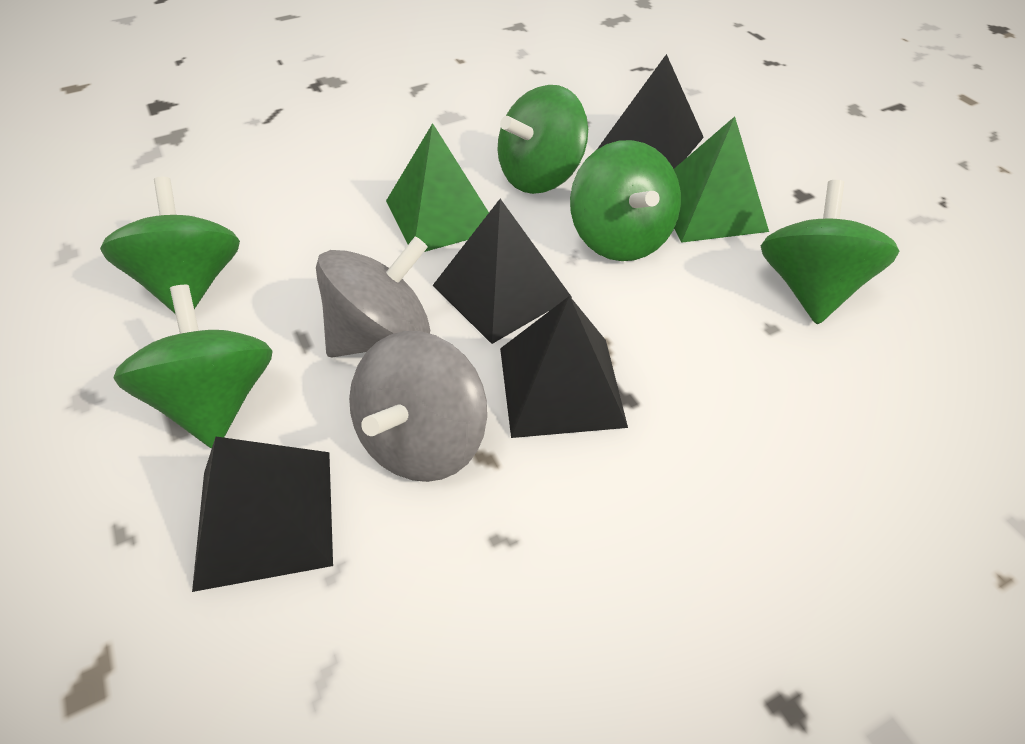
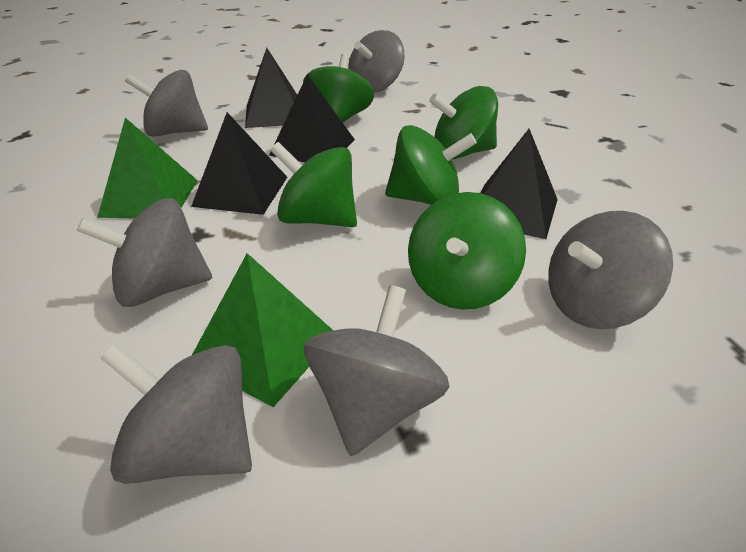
grey spinning top: [316,236,430,357] [349,331,487,482] = 2 -> [77,198,212,307] [101,343,252,484] [125,70,208,137] [304,285,450,456] [348,30,405,93] [549,211,673,329] = 6

